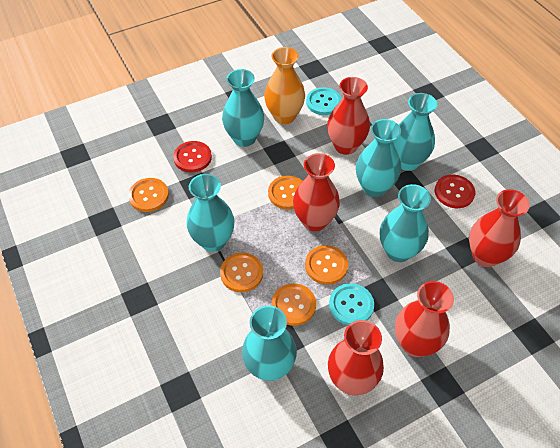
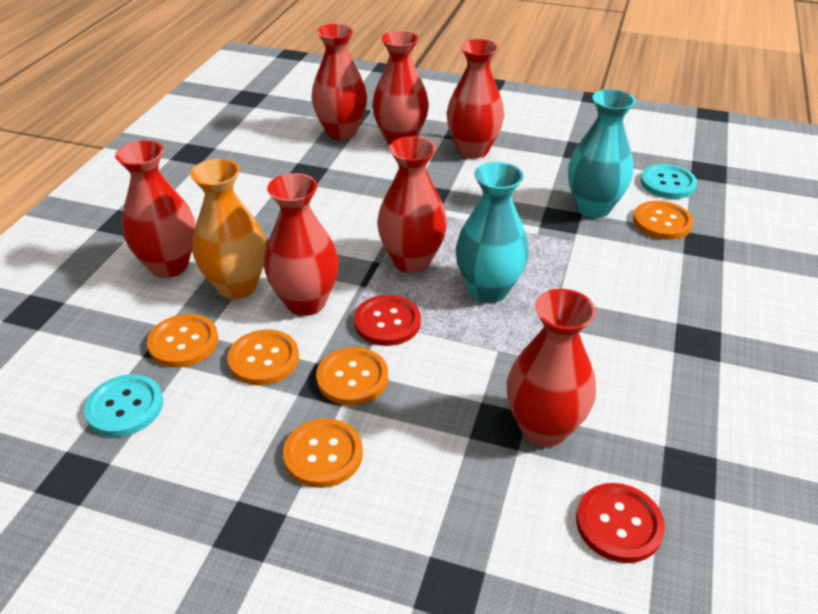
red vase: [293,153,340,231] [327,77,370,155] [328,320,384,395] [395,281,454,357] [469,189,530,267] = 5 -> [115,140,195,278] [264,173,339,316] [311,24,367,140] [372,31,429,146] [377,136,447,273] [447,39,504,159] [507,289,596,447] = 7
turquoise vase: [186,174,235,252] [222,69,264,147] [242,305,297,381] [356,119,401,197] [380,184,431,262] [393,93,437,171] = 6 -> [455,162,529,303] [568,89,636,218] = 2

